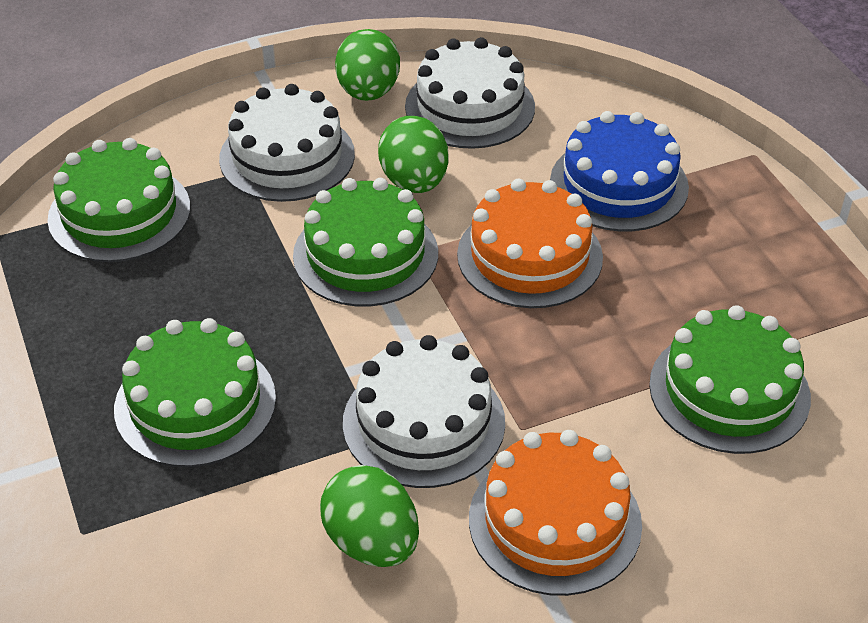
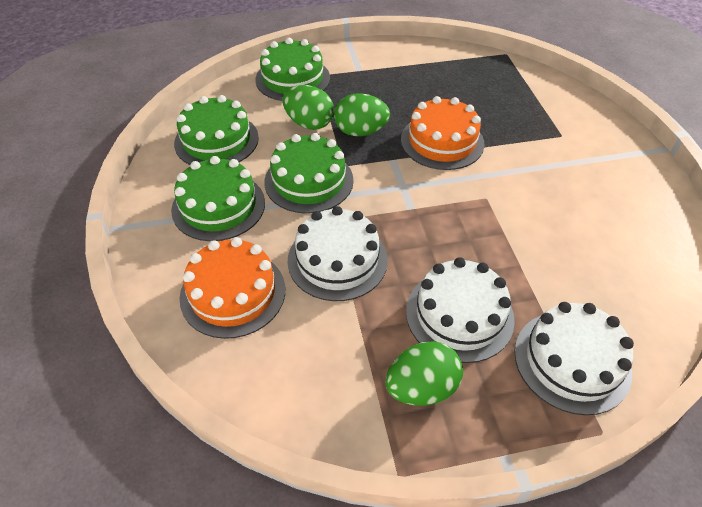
blue cake: [550,111,689,231] = 1 -> none = 0

